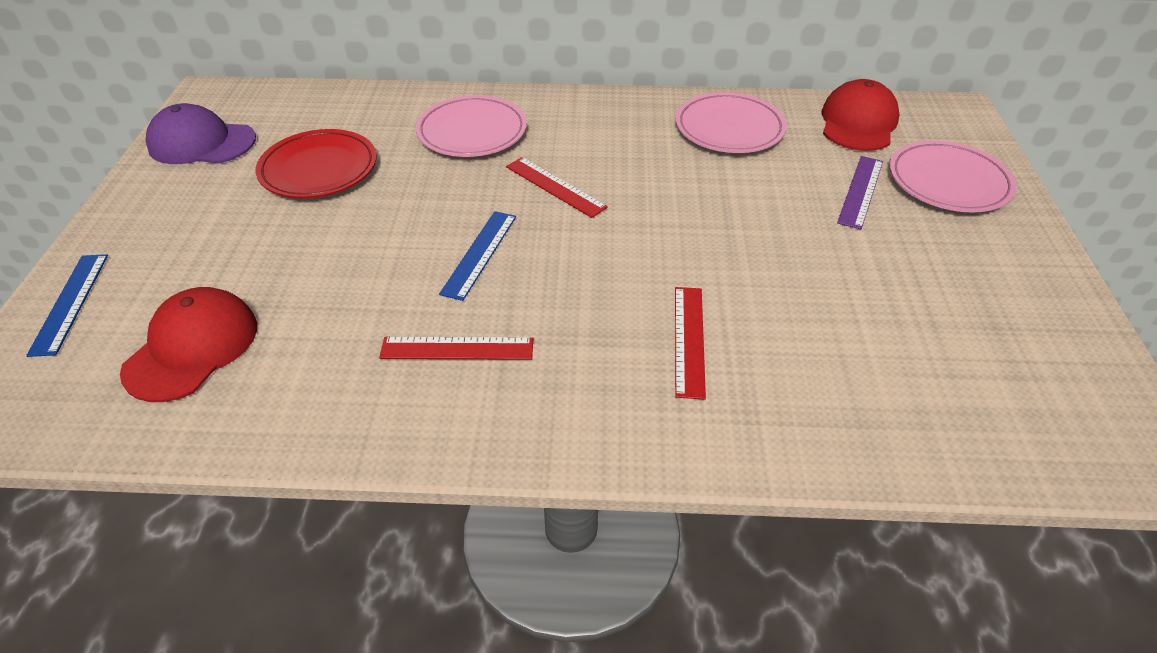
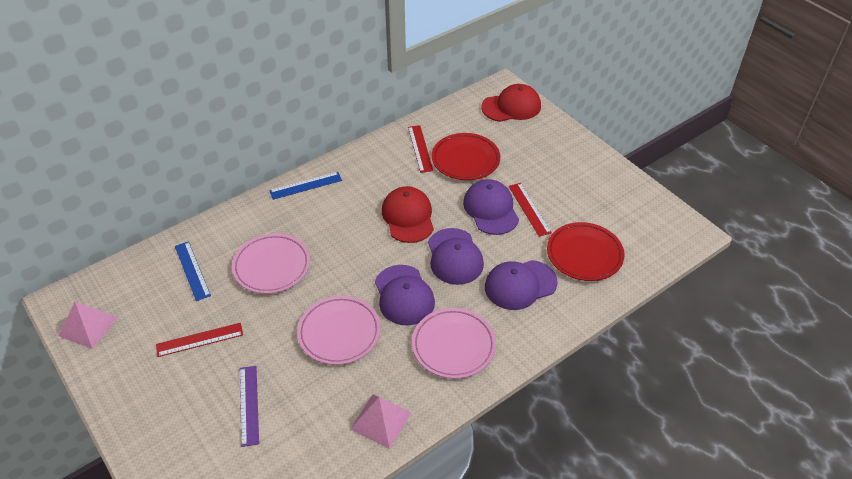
pink pyramid: none = 0 -> [58,301,118,349] [350,394,412,449] = 2
purple cap: [146,103,256,164] = 1 -> [375,265,435,325] [428,228,484,285] [463,179,519,235] [485,260,558,310] = 4
red plate: [256,129,377,198] = 1 -> [432,133,500,180] [547,222,624,281] = 2

